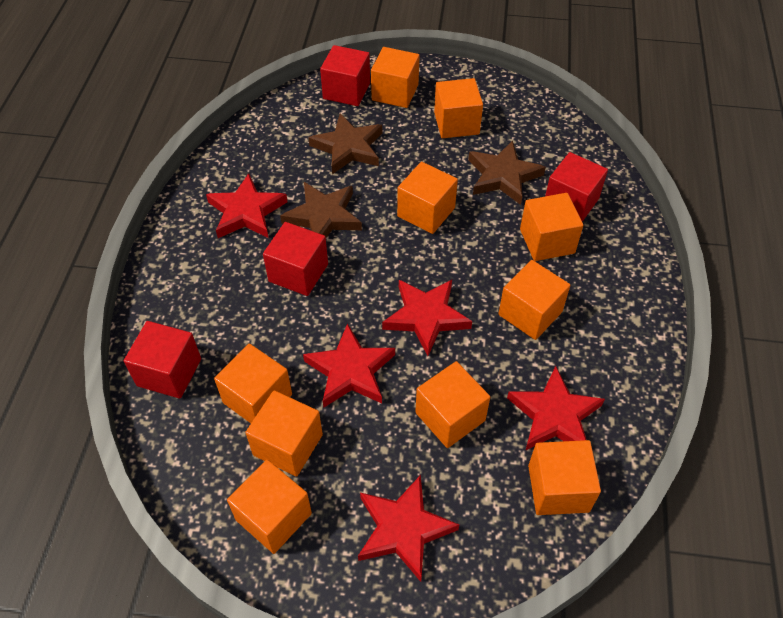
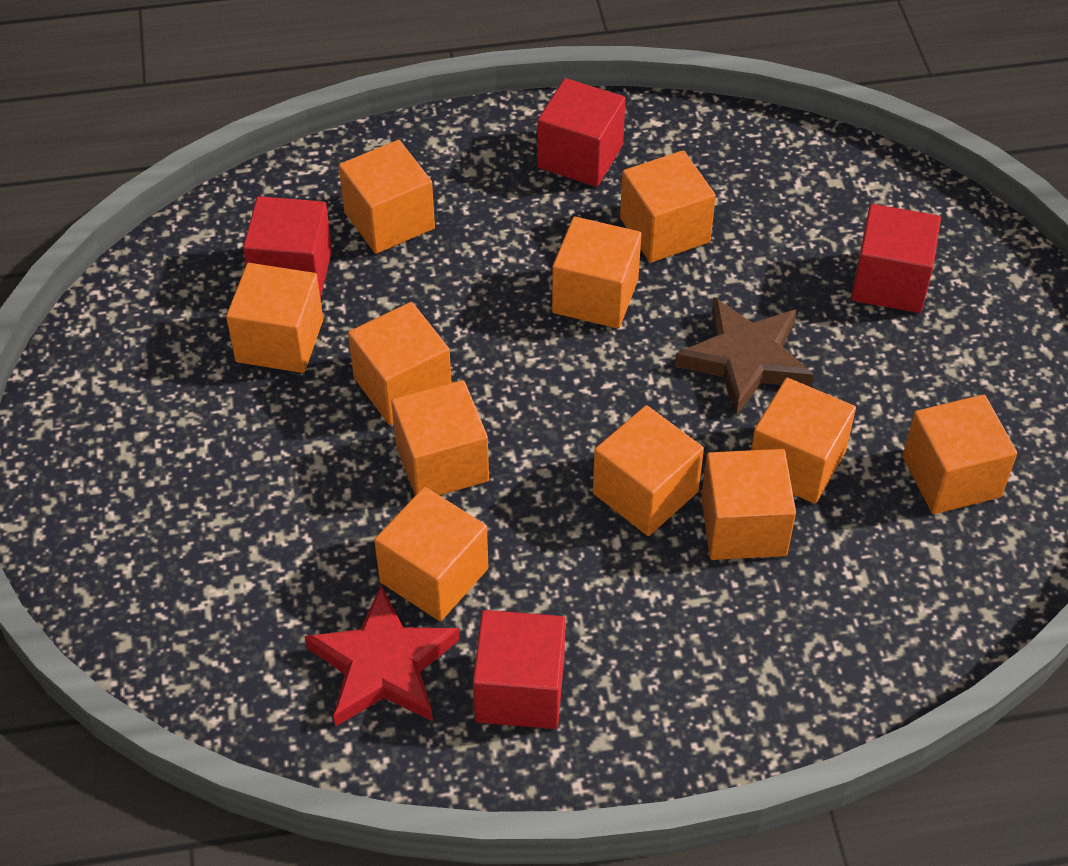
brown star: [280,182,362,238] [308,113,382,174] [468,140,546,205] = 3 -> [675,298,814,416] = 1
orange cube: [214,344,292,423] [227,460,312,554] [245,390,323,477] [371,47,420,108] [397,162,458,234] [415,361,490,448] [434,78,483,138] [498,260,571,340] [520,193,584,261] [528,440,601,515] = 10 -> [226,263,323,373] [339,140,435,254] [348,302,452,425] [374,487,488,621] [391,380,489,496] [552,217,641,329] [593,405,704,536] [620,150,716,263] [701,449,796,560] [751,378,856,504] [903,394,1017,514] = 11
red star: [206,173,288,238] [303,323,395,408] [358,475,459,582] [382,280,472,356] [507,366,605,451] = 5 -> [305,585,460,727] = 1

